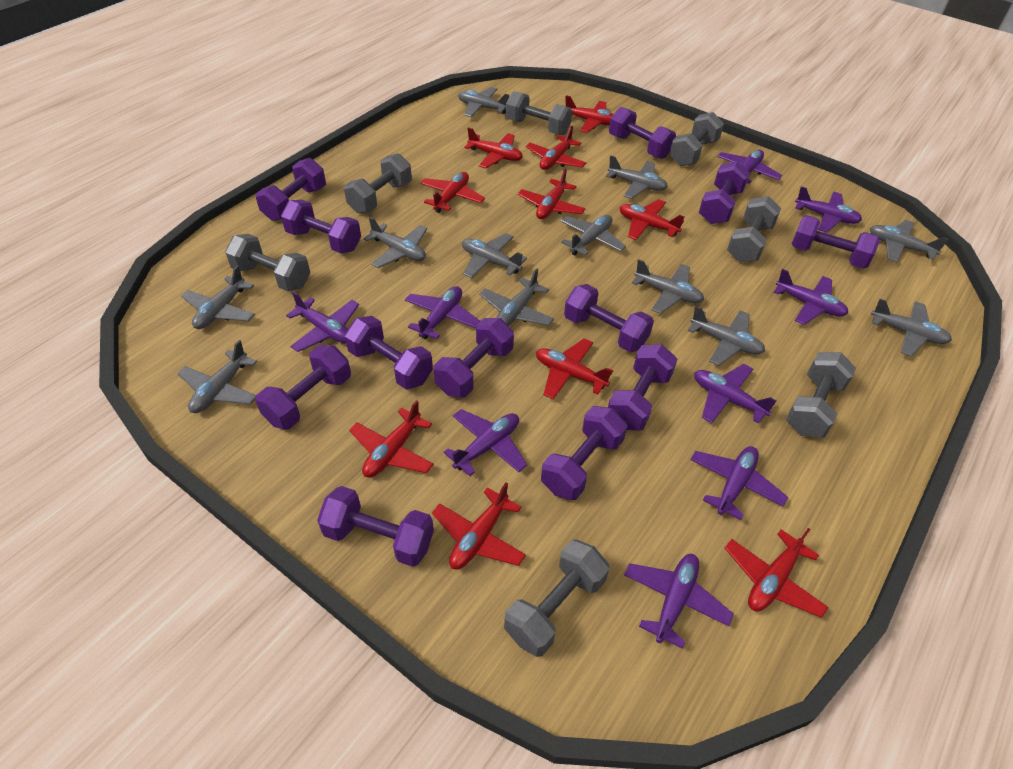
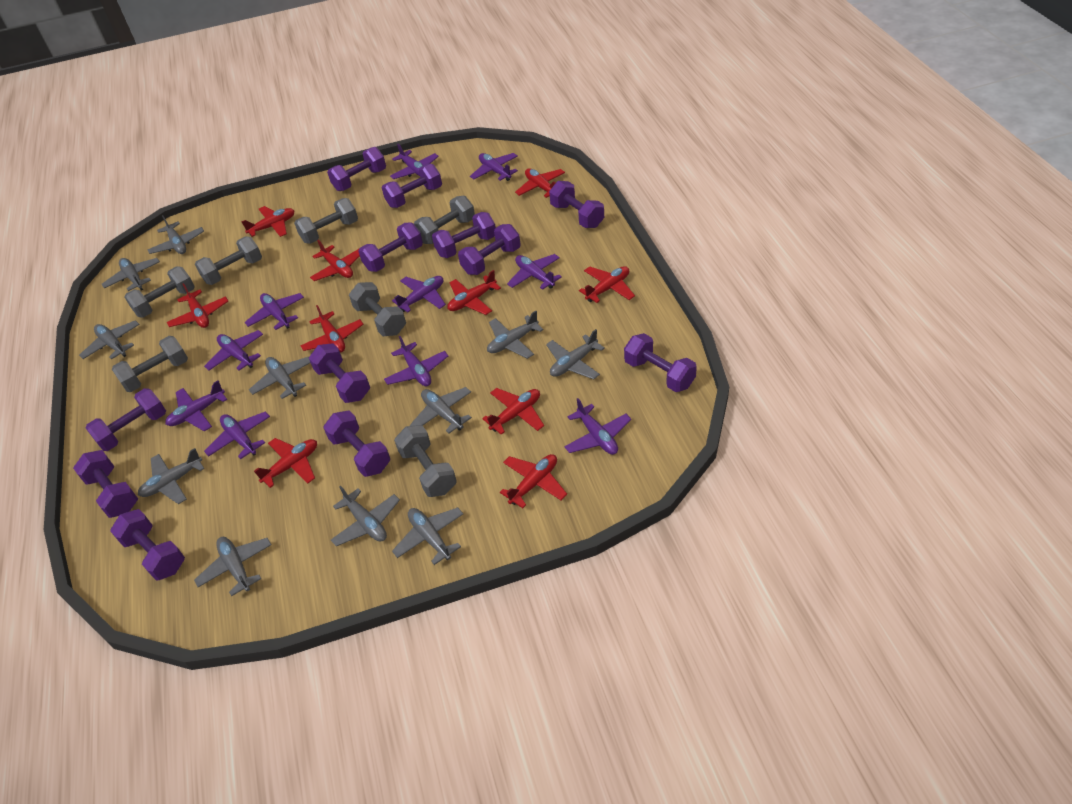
grey plane: [177,340,257,413] [181,265,255,329] [363,217,427,268] [458,87,509,117] [462,233,527,278] [479,269,554,326] [560,215,626,255] [606,155,668,199] [632,259,704,314] [688,306,765,366] [870,220,949,262] [871,299,952,357] = 12 -> [79,320,140,360] [102,258,160,291] [138,448,205,504] [147,215,204,254] [194,537,271,596] [249,357,310,399] [331,486,400,546] [392,507,463,565] [410,387,472,433] [487,311,544,359] [546,329,605,379] = 11
purple plane: [286,292,359,352] [405,286,480,339] [444,409,527,476] [624,554,734,648] [690,446,788,520] [694,364,777,424] [717,150,782,184] [774,269,848,325] [795,187,862,233] = 9 -> [165,380,227,431] [204,330,263,371] [204,411,270,459] [245,293,304,330] [384,336,448,386] [390,144,439,179] [392,276,446,313] [470,153,518,181] [507,254,562,290] [564,398,631,455] = 10

